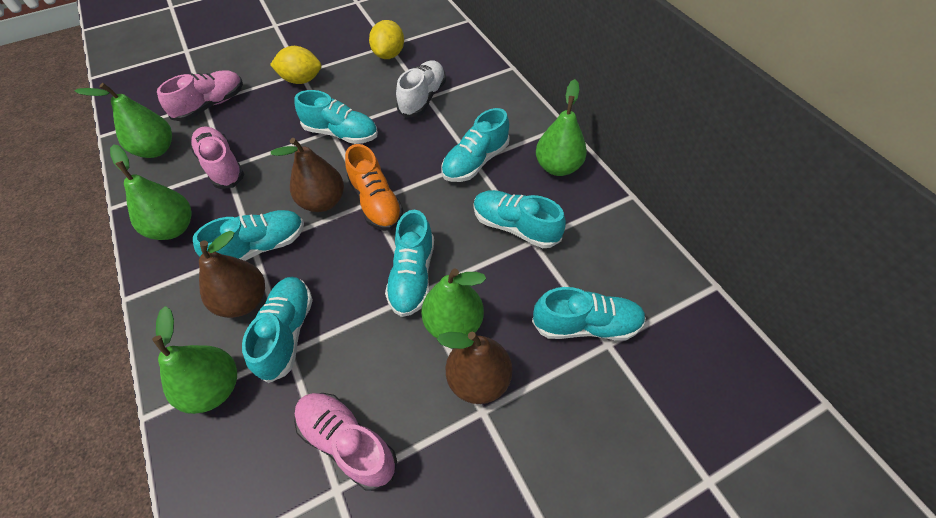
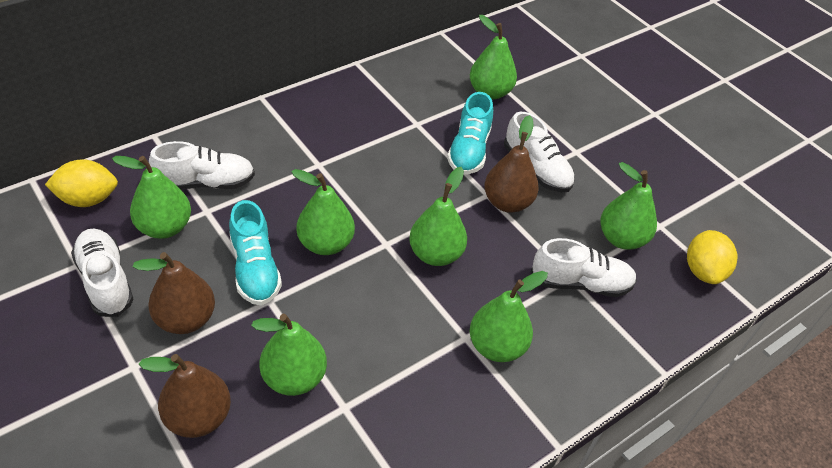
green pear: [75,83,172,158] [110,144,191,240] [152,306,237,414] [421,268,486,338] [536,79,587,176] = 5 -> [112,156,191,239] [251,314,327,396] [291,169,355,255] [409,167,467,266] [469,271,548,362] [470,15,517,99] [600,162,657,249] = 7
orange shoe: [345,144,403,231] = 1 -> none = 0
pink shoe: [157,70,243,122] [190,127,244,189] [294,393,397,491] = 3 -> none = 0
turquoise shoe: [193,210,304,261] [242,277,313,383] [295,90,378,144] [385,210,434,317] [441,108,510,182] [473,190,566,248] [532,287,646,341] = 7 -> [229,200,282,306] [447,92,493,175] = 2
white shoe: [396,60,446,118] = 1 -> [71,228,134,317] [149,141,255,190] [504,112,575,193] [531,238,637,297] = 4

